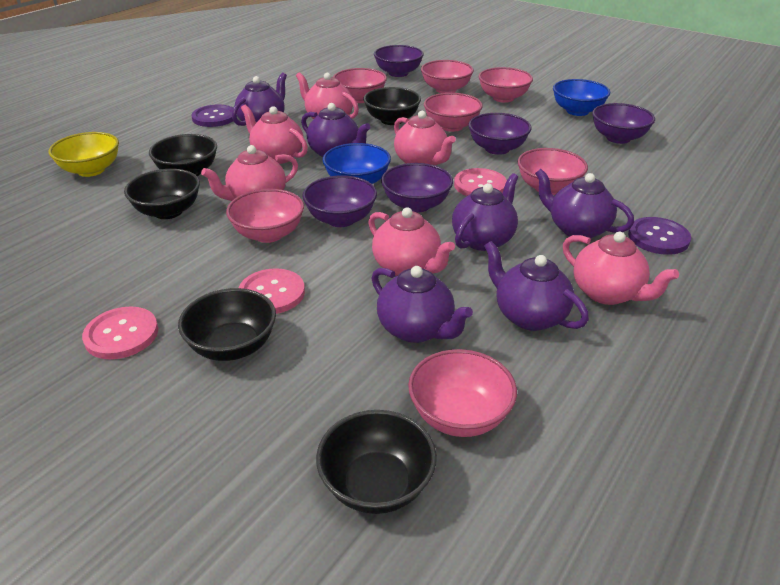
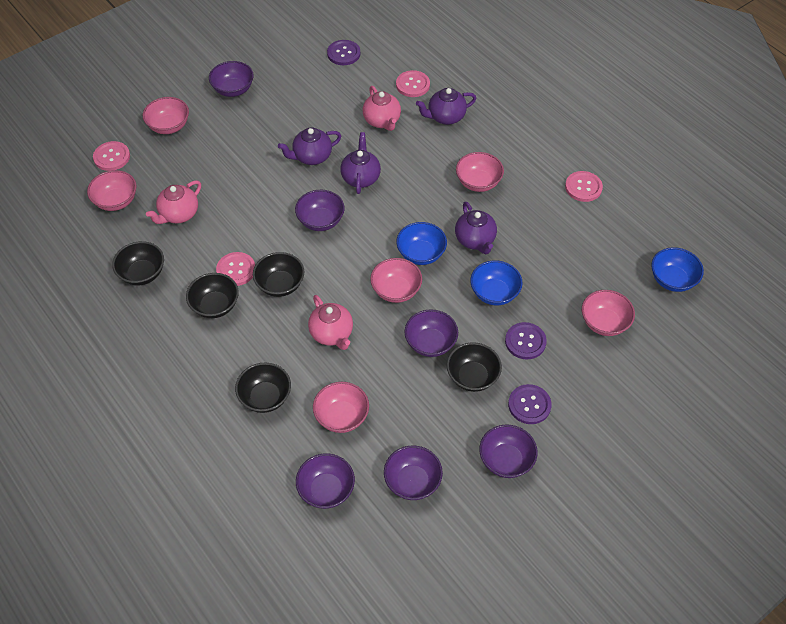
blue bowl: [322,143,391,184] [553,79,610,116] = 2 -> [396,222,447,265] [470,260,523,305] [651,247,704,292] = 3
pink bowl: [226,189,304,243] [333,68,387,103] [408,349,517,437] [421,60,474,93] [424,93,483,132] [478,67,533,103] [518,148,588,195] = 7 -> [87,170,137,211] [143,97,189,134] [313,382,369,433] [370,258,422,303] [456,152,504,192] [582,290,635,336] = 6
pink button: [82,306,158,359] [238,268,305,314] [454,168,507,196] = 3 -> [93,141,130,171] [216,252,255,286] [396,70,430,97] [565,171,603,202] = 4
pink teapot: [201,145,298,201] [241,105,308,164] [296,72,359,119] [368,207,455,276] [394,111,456,165] [563,232,679,305] = 6 -> [146,180,201,224] [308,295,353,350] [363,86,401,131] = 3
purple bowl: [302,175,377,227] [374,45,424,77] [381,163,453,213] [468,113,531,155] [592,103,655,144] = 5 -> [209,61,254,97] [295,190,345,231] [296,453,355,509] [384,445,443,500] [405,309,458,357] [479,425,538,478] = 6
purple button: [192,105,233,127] [628,217,691,255] = 2 -> [327,40,360,65] [505,322,547,360] [508,384,552,424] = 3
purple teapot: [232,73,287,126] [301,103,370,158] [371,266,473,343] [452,173,519,251] [484,241,589,331] [535,169,634,238] = 6 -> [278,128,341,165] [340,132,381,194] [416,88,476,125] [455,202,497,254] = 4
yellow bowl: [49,132,119,177] = 1 -> none = 0

